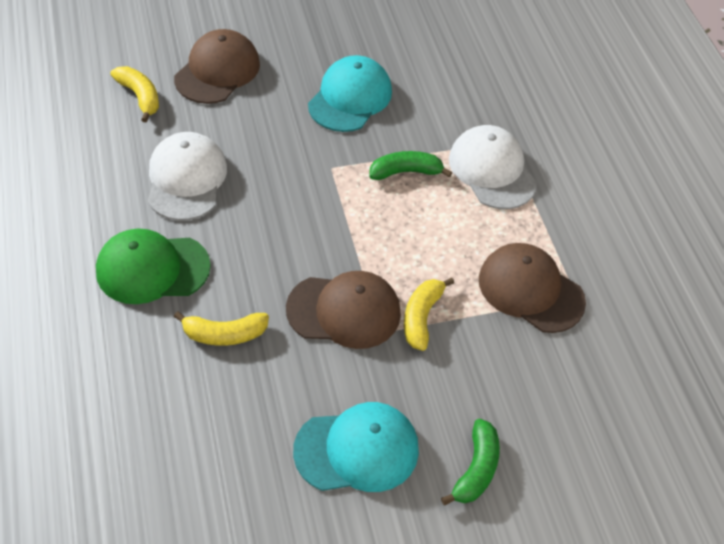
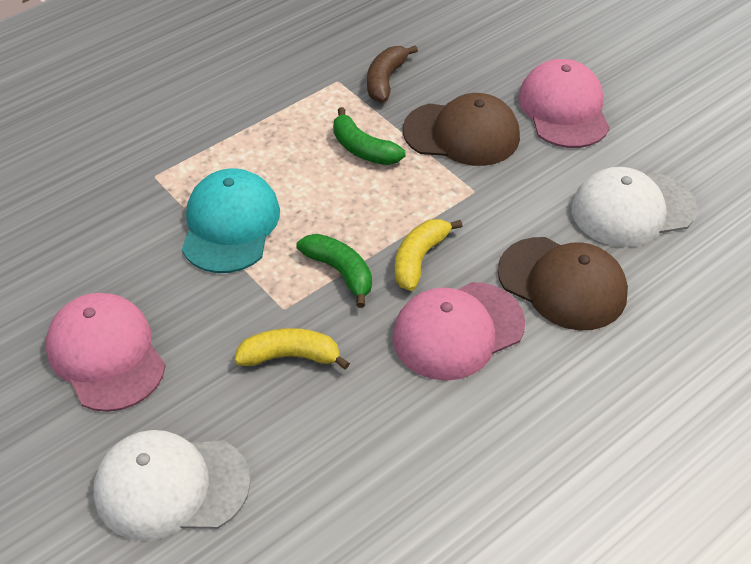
brown banana: none = 0 -> [367,45,418,103] = 1
brown cap: [174,29,260,104] [286,271,401,349] [479,243,586,333] = 3 -> [403,93,520,166] [498,237,628,331] = 2
green cap: [96,229,211,304] = 1 -> none = 0
pink cap: none = 0 -> [46,293,166,412] [392,282,525,381] [518,59,610,148] = 3
turquoise cap: [293,402,419,492] [308,55,392,132] = 2 -> [182,168,280,273] = 1
yellow banana: [110,66,159,122] [174,311,269,346] [404,278,454,351] = 3 -> [234,328,350,370] [395,219,462,291] = 2

